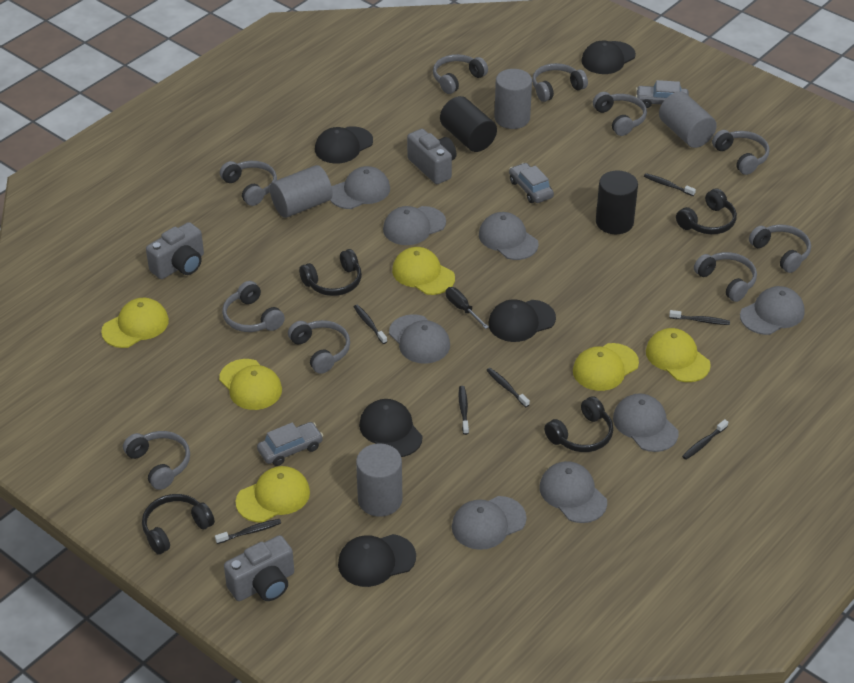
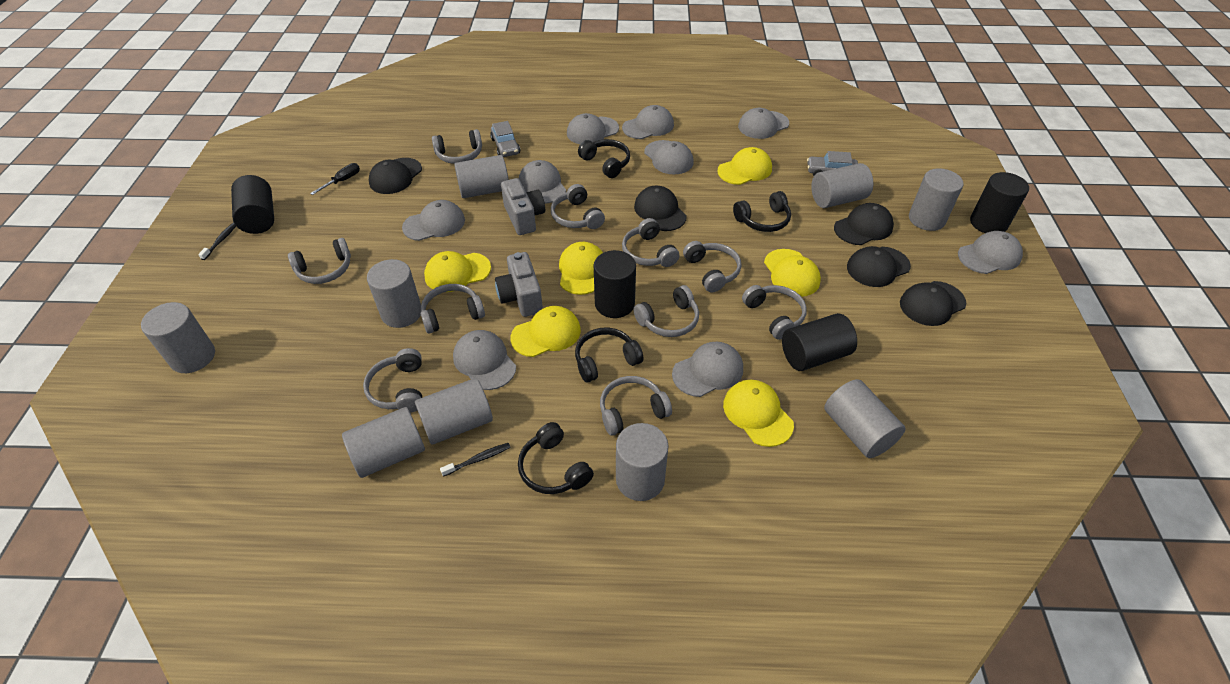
black cylinder: [440,96,497,152] [596,170,638,234] = 2 -> [231,175,274,234] [594,250,636,318] [782,313,857,371] [970,172,1029,233] = 4
black toothbrush: [215,519,281,544] [354,305,387,344] [459,386,469,435] [486,368,530,407] [644,173,696,196] [669,310,730,325] [682,419,728,460] = 7 -> [198,222,236,260] [440,443,511,477] = 2
grey camera: [146,222,204,279] [224,535,294,601] [407,129,456,184] = 3 -> [495,252,543,317] [501,178,545,235] = 2
grey cap: [330,166,390,209] [383,206,446,245] [389,314,450,364] [452,496,527,550] [479,212,539,260] [539,461,607,523] [613,393,679,452] [740,286,805,335] = 8 -> [402,200,465,241] [453,330,516,390] [519,160,566,203] [567,113,619,144] [622,105,674,139] [644,140,694,174] [672,342,743,397] [738,108,789,139] [958,231,1023,274] = 9
grey car: [257,422,323,466] [509,163,554,203] [636,80,689,108] = 3 -> [490,121,520,157] [807,151,858,176] = 2
grey cylinder: [270,165,333,218] [356,443,402,517] [494,69,532,129] [659,92,717,148] = 4 -> [141,302,215,373] [342,407,425,478] [367,259,421,328] [415,378,493,445] [454,155,509,198] [616,423,669,501] [811,163,873,208] [824,379,905,458] [909,168,964,231] = 9

